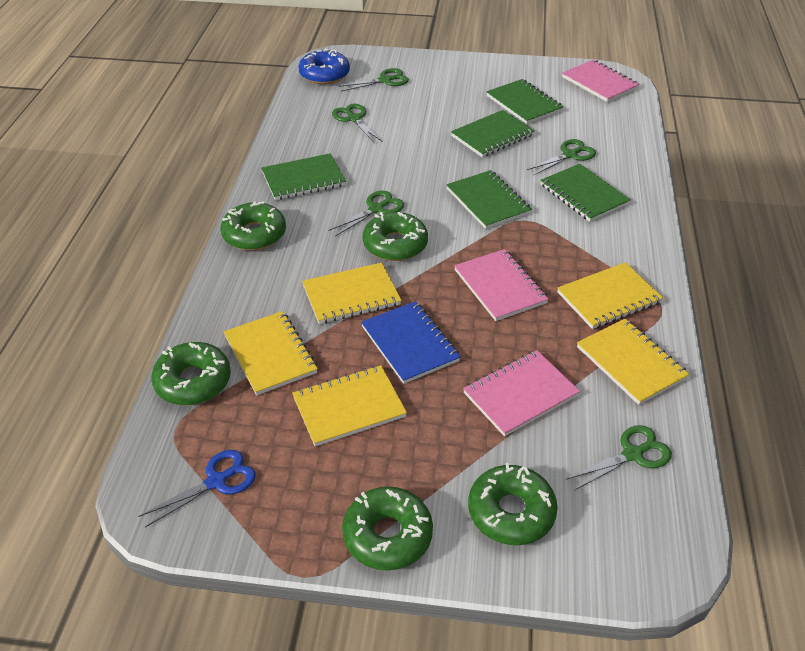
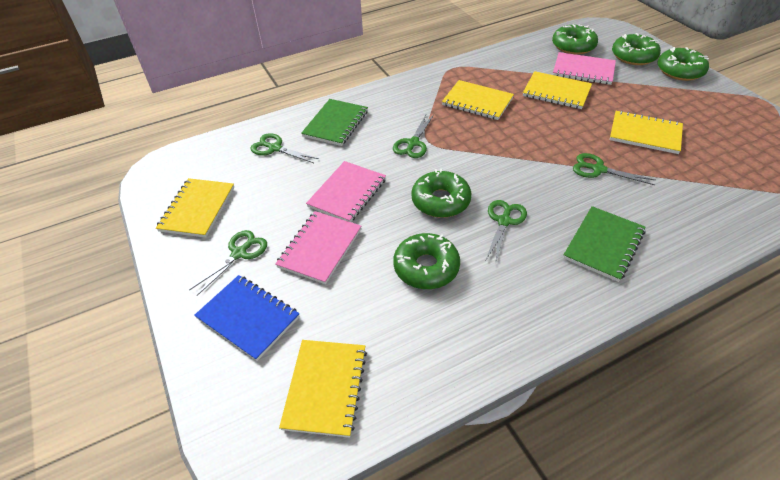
blue donut: [299,48,350,84] = 1 -> none = 0
blue scissors: [138,450,256,528] = 1 -> none = 0
green notebook: [261,153,346,200] [446,170,532,229] [451,110,535,157] [486,79,563,124] [540,164,631,222] = 5 -> [301,99,368,146] [563,206,645,282] = 2

